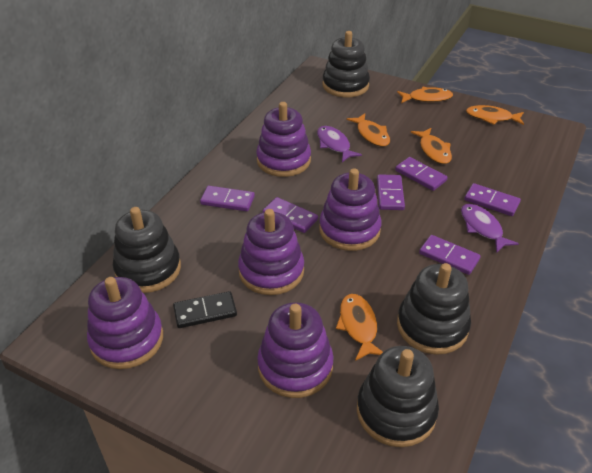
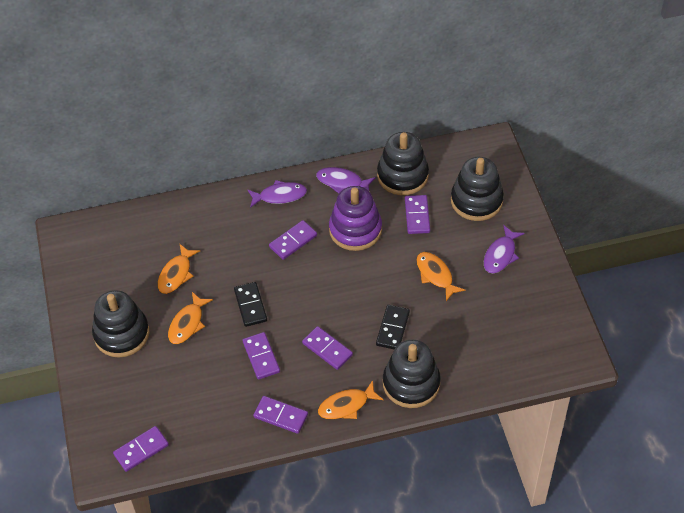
black domino: [173,291,237,328] = 1 -> [234,282,267,327] [376,305,410,349] = 2
orange fish: [336,294,383,361] [346,114,390,147] [397,87,453,103] [411,128,452,164] [466,105,524,125] = 5 -> [158,244,200,294] [168,292,213,344] [318,380,383,419] [416,252,465,301] = 4
purple fish: [317,126,362,162] [461,204,519,253] = 2 -> [247,180,307,208] [316,167,376,194] [484,225,525,274] = 3
purple stacking toy: [87,277,163,369] [238,209,304,295] [256,102,311,177] [257,302,334,398] [319,168,381,251] = 5 -> [329,186,382,251] = 1

